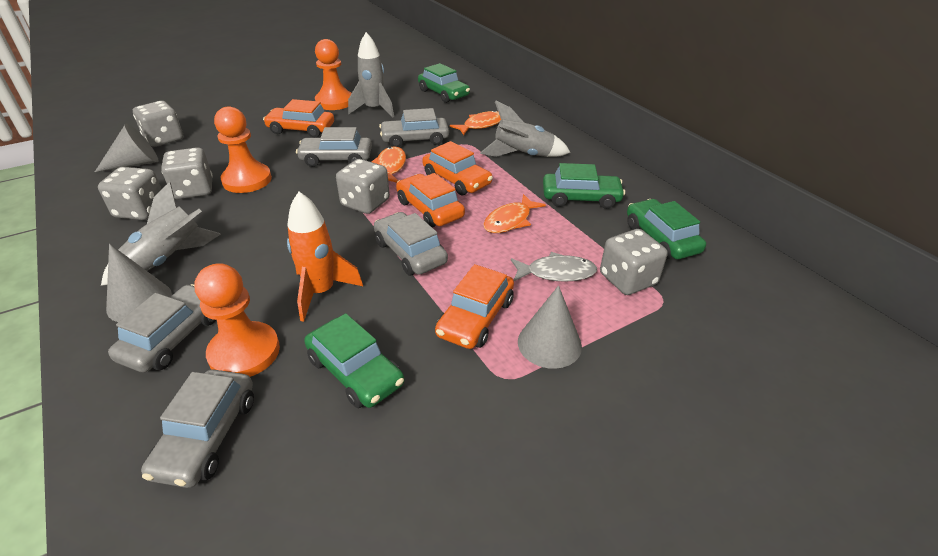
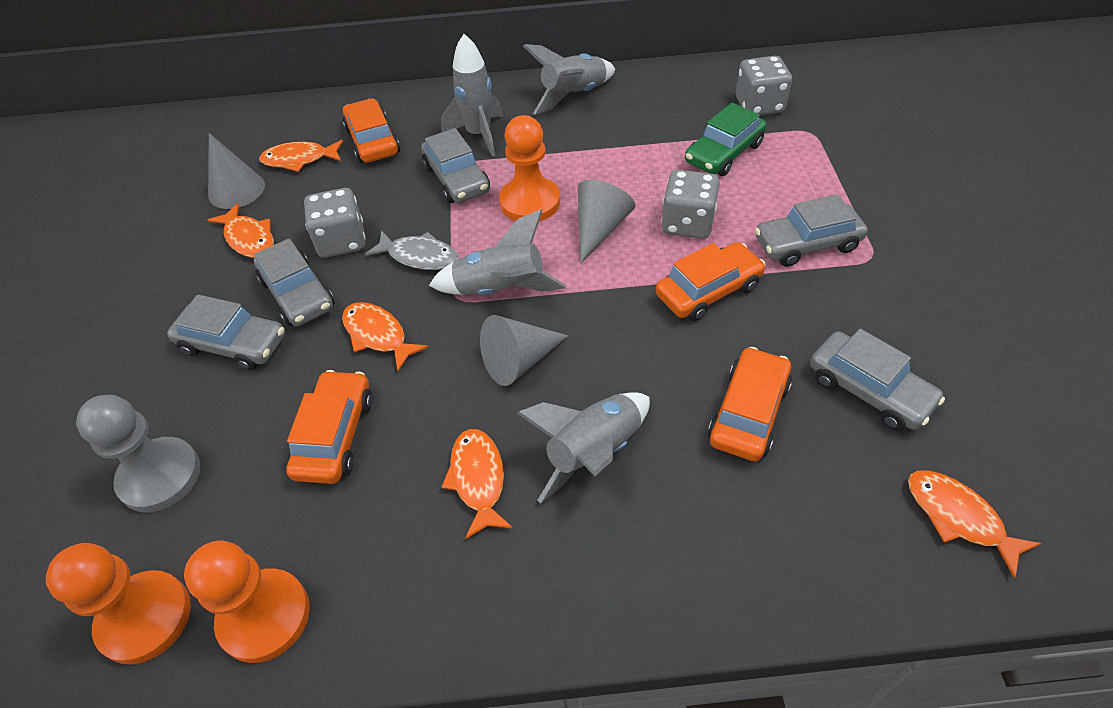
green car: [304,313,404,408] [418,63,470,103] [543,163,625,209] [627,199,706,259] = 4 -> [685,103,767,176] = 1
grey dice: [98,167,162,220] [133,101,183,147] [161,147,213,199] [336,159,390,214] [600,229,668,295] = 5 -> [304,188,366,258] [661,170,720,239] [736,56,792,115] = 3
grey pawn: none = 0 -> [76,395,200,512] = 1
grey rocket: [101,182,221,286] [348,32,394,118] [480,100,571,157] = 3 -> [429,209,566,295] [441,34,503,157] [517,392,650,504] [523,44,615,115] = 4
orange fish: [371,146,406,183] [450,110,501,135] [483,194,546,233] = 3 -> [208,203,274,258] [259,140,343,172] [342,302,429,371] [442,429,513,540] [908,471,1041,578] = 5
orange rocket: [287,192,363,322] = 1 -> none = 0

